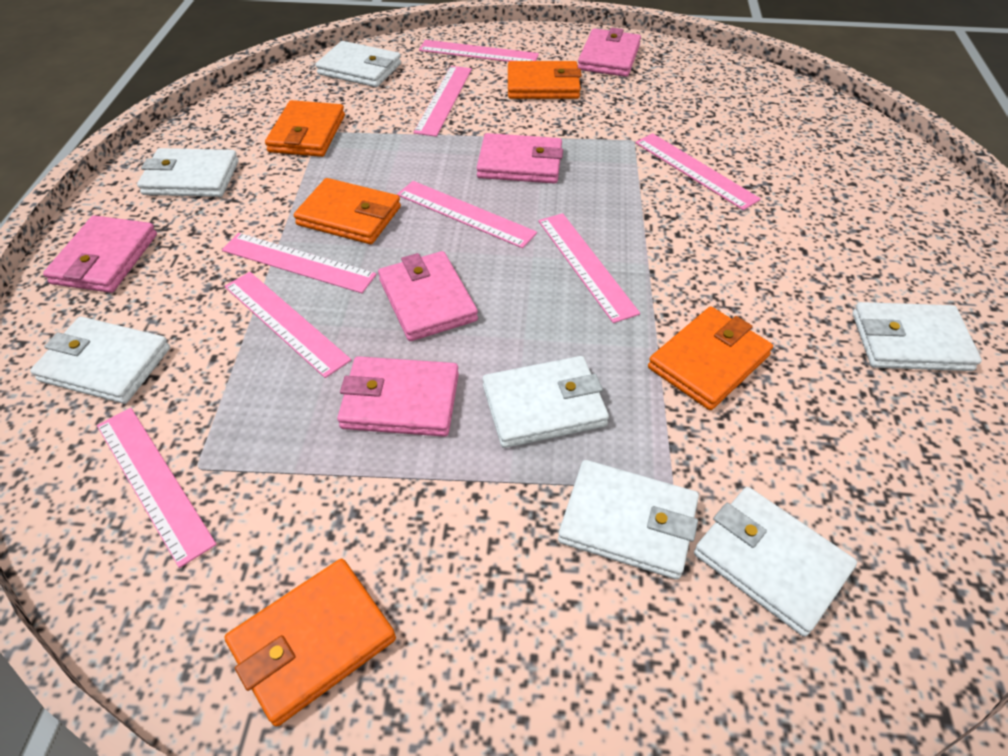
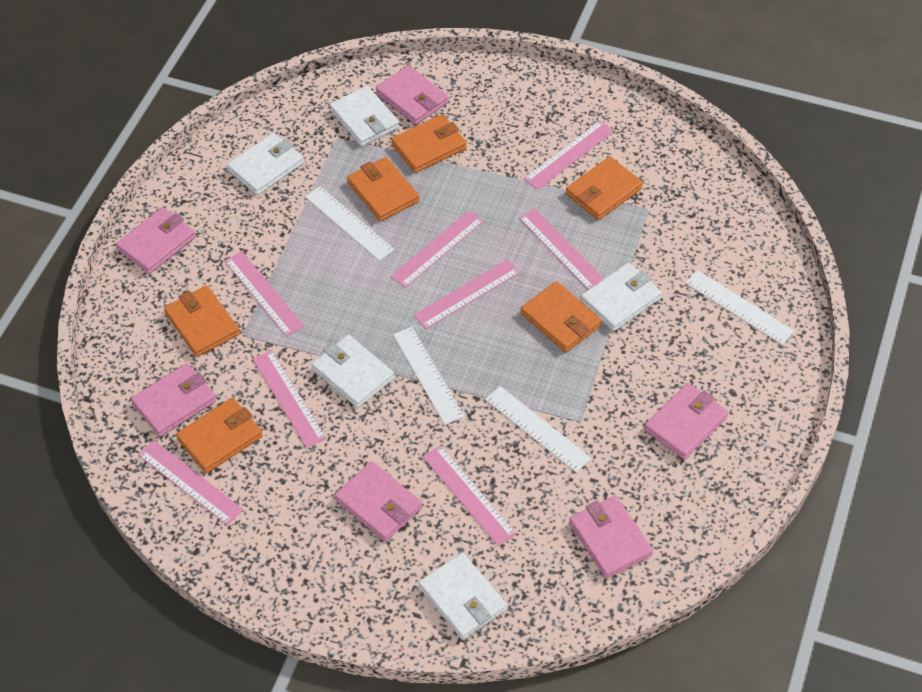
orange wallet: [224,559,396,727] [265,100,345,157] [294,178,401,244] [508,61,582,99] [648,307,773,410] = 5 -> [164,286,240,357] [176,398,263,473] [347,157,420,221] [391,114,467,173] [521,281,602,352] [566,157,643,220] = 6
pink wallet: [43,215,157,293] [337,356,459,437] [378,251,478,341] [477,133,563,184] [578,28,641,77] = 5 -> [116,207,196,274] [131,363,216,437] [335,461,422,541] [376,65,448,125] [569,496,653,579] [644,383,728,460] = 6
white ruler: none = 0 -> [305,186,395,261] [393,327,464,425] [485,386,591,473] [685,270,794,345] = 4
white wallet: [30,317,170,404] [137,148,239,197] [316,41,401,87] [483,356,609,448] [558,460,699,580] [694,487,857,637] [852,302,982,371] = 7 -> [227,133,304,195] [312,335,394,408] [329,86,399,146] [419,553,507,640] [581,263,662,331] = 5

